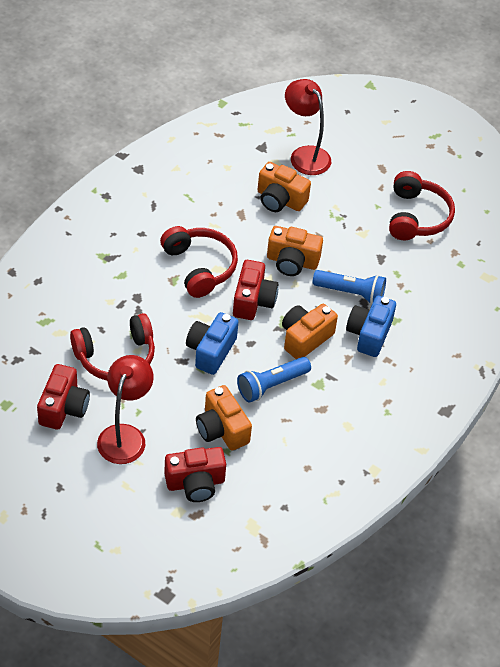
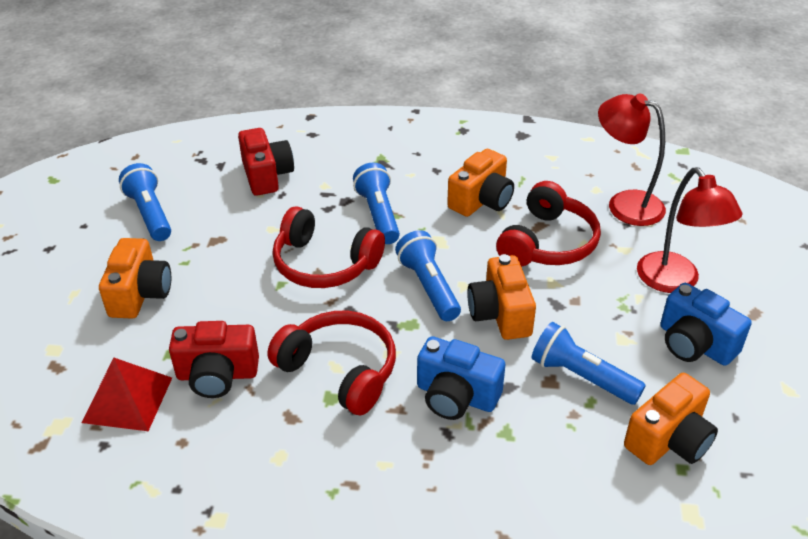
blue flashlight: [237,357,311,403] [313,270,386,305] = 2 -> [119,163,171,241] [353,163,400,244] [395,230,461,321] [532,322,646,405] = 4
red camera: [37,364,90,430] [164,447,226,502] [233,260,278,320] = 3 -> [169,321,259,398] [238,128,294,196] = 2
red pyramid: none = 0 -> [82,358,172,431] = 1

